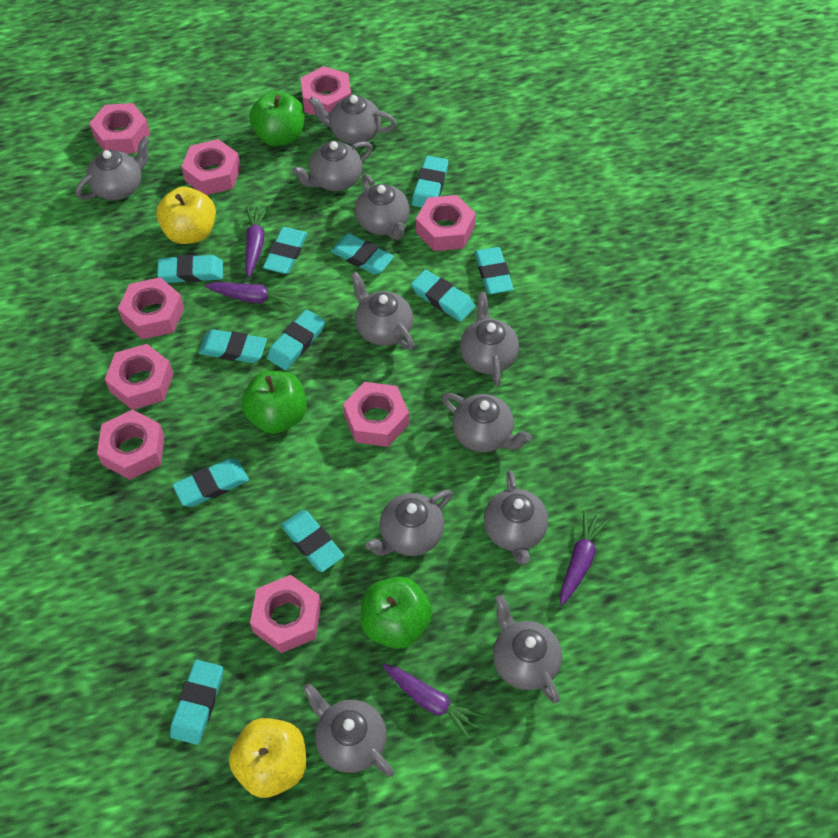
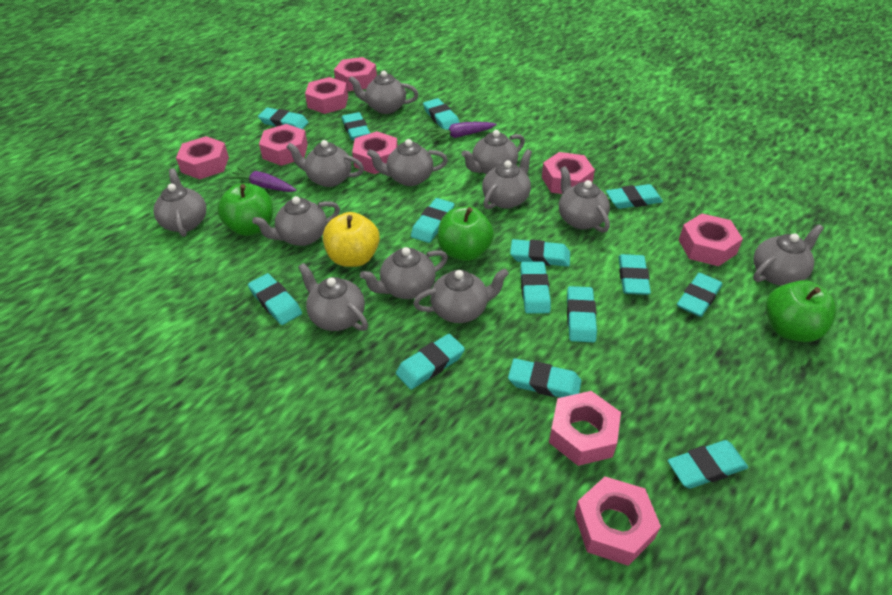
grey teapot: [76,136,150,200] [292,141,373,191] [303,683,394,777] [309,95,397,144] [351,272,414,350] [355,174,410,240] [365,489,453,556] [442,393,532,452] [460,292,519,386] [484,470,548,565] [493,595,562,703] = 11 -> [153,168,206,237] [252,196,340,246] [286,140,364,187] [298,263,368,331] [349,71,419,114] [360,247,448,299] [367,139,448,186] [413,268,509,323] [461,130,525,174] [482,149,532,210] [559,166,610,233] [753,224,824,285] = 12
purple carrot: [205,282,297,307] [245,207,269,277] [382,664,484,739] [560,511,609,605] = 4 -> [227,167,297,192] [427,122,497,141] = 2
turquoise eraser: [157,255,223,283] [170,660,223,745] [173,458,249,507] [199,329,267,363] [263,227,308,274] [267,310,325,370] [281,510,344,572] [331,233,394,275] [411,270,475,322] [412,156,448,208] [474,247,514,294] = 11 -> [248,273,302,325] [258,108,309,129] [342,112,370,140] [396,334,465,390] [411,198,454,243] [423,98,460,130] [508,358,581,397] [510,239,570,267] [520,261,551,314] [567,286,597,343] [606,184,663,209] [619,254,651,295] [668,440,748,489] [677,273,722,317] = 14
yellow apple: [156,187,216,244] [229,718,306,798] = 2 -> [323,212,380,267] = 1

